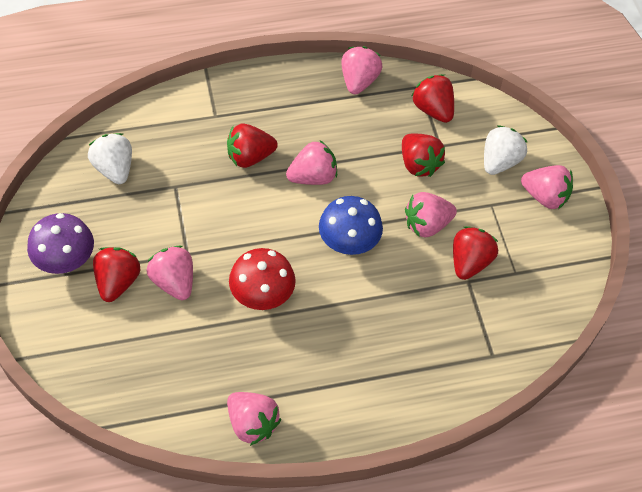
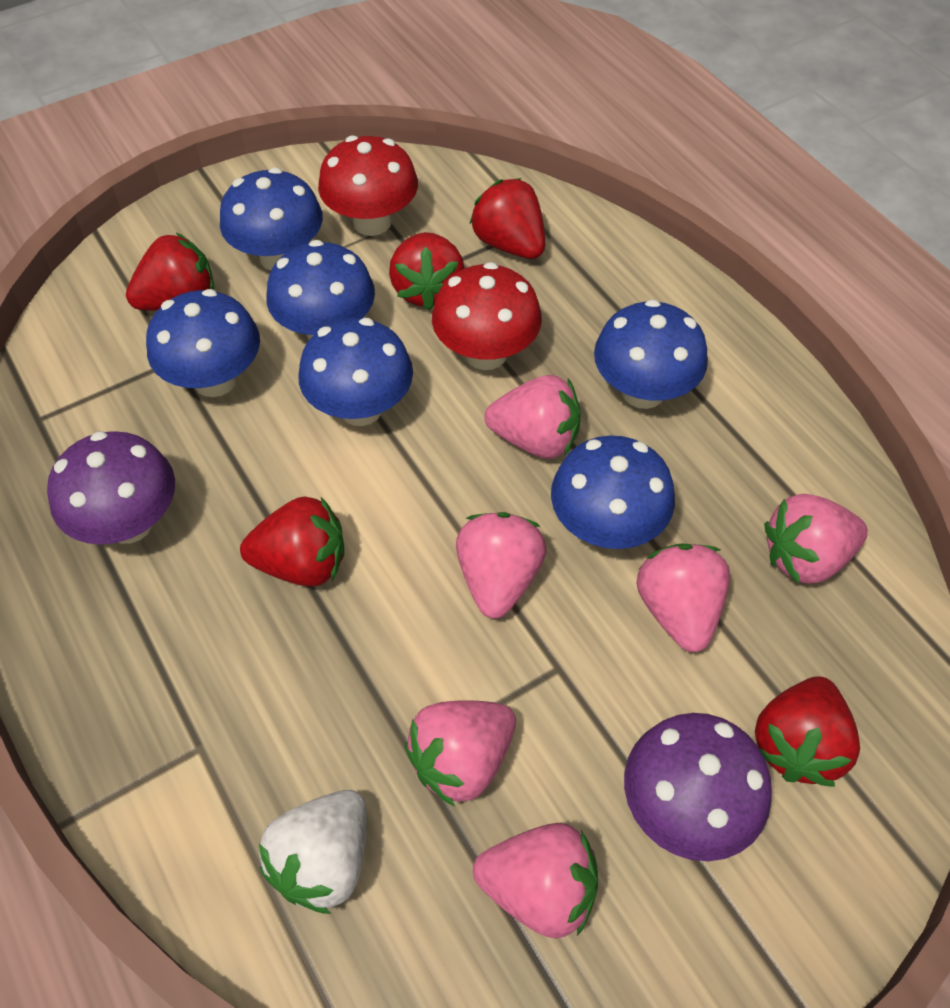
blue mushroom: [319,196,383,255] = 1 -> [146,289,260,397] [220,168,323,271] [266,240,375,340] [298,318,413,426] [551,436,675,549] [594,299,708,409] = 6
purple mushroom: [27,213,94,274] = 1 -> [47,431,175,545] [624,713,772,861] = 2
red mushroom: [229,248,296,310] = 1 -> [318,135,418,236] [432,262,542,370] = 2
white strawberry: [88,133,132,184] [484,125,527,175] = 2 -> [259,790,367,914] = 1

